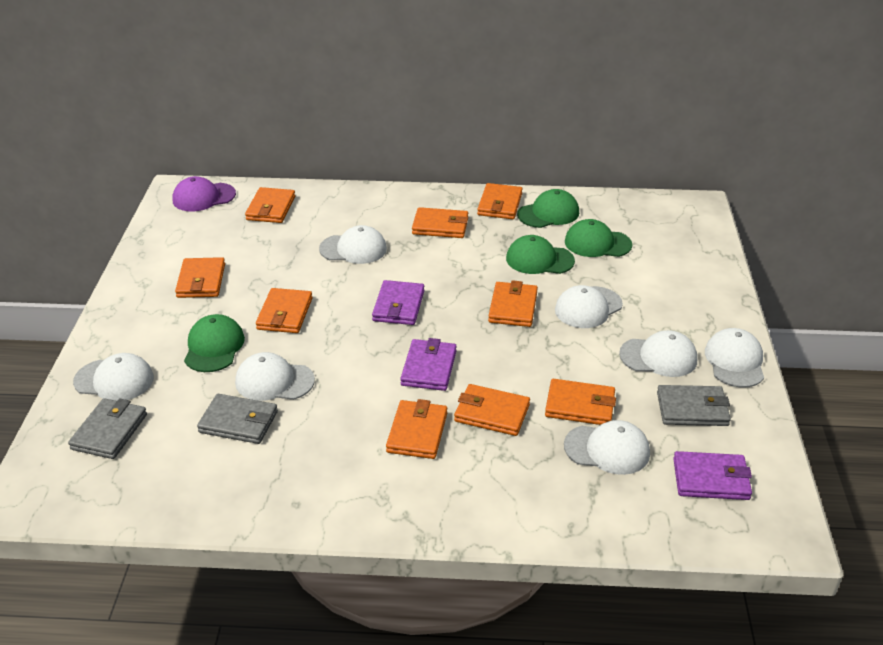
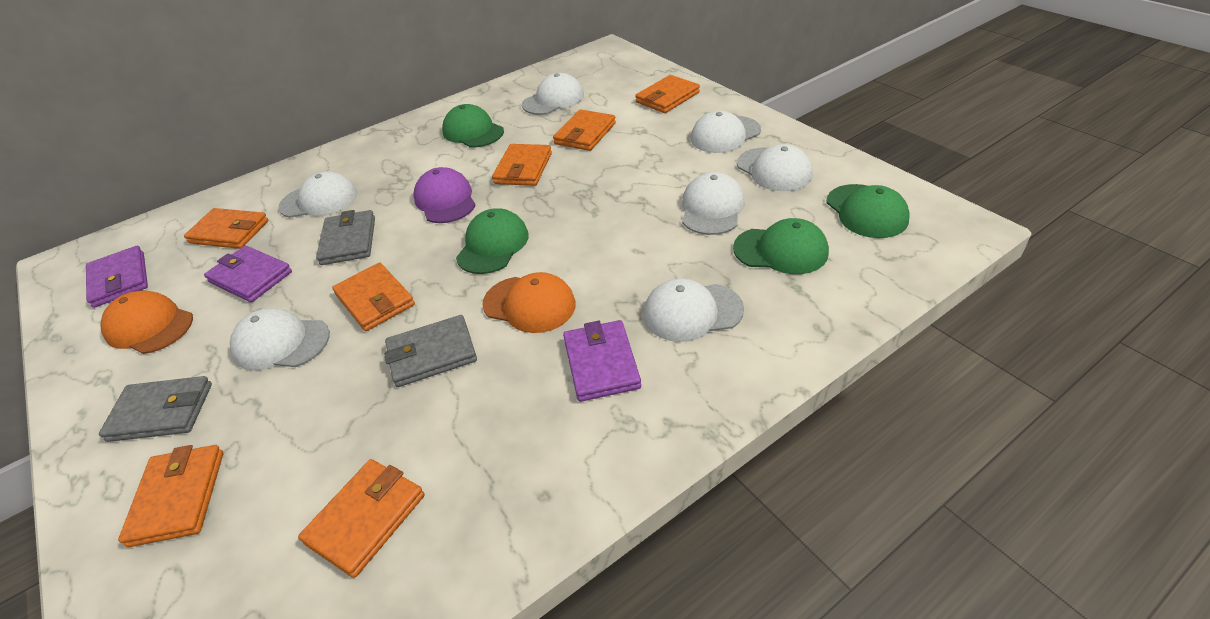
orange cap: none = 0 -> [100,290,193,354] [482,272,576,333] = 2
orange wallet: [175,257,225,298] [245,187,295,223] [256,288,312,333] [386,399,447,459] [412,207,468,238] [454,384,530,436] [477,183,522,219] [488,280,538,327] [545,379,616,425] = 9 -> [118,445,224,547] [184,208,268,249] [298,459,425,578] [332,263,415,331] [492,144,552,186] [553,109,616,151] [635,75,700,113] = 7

